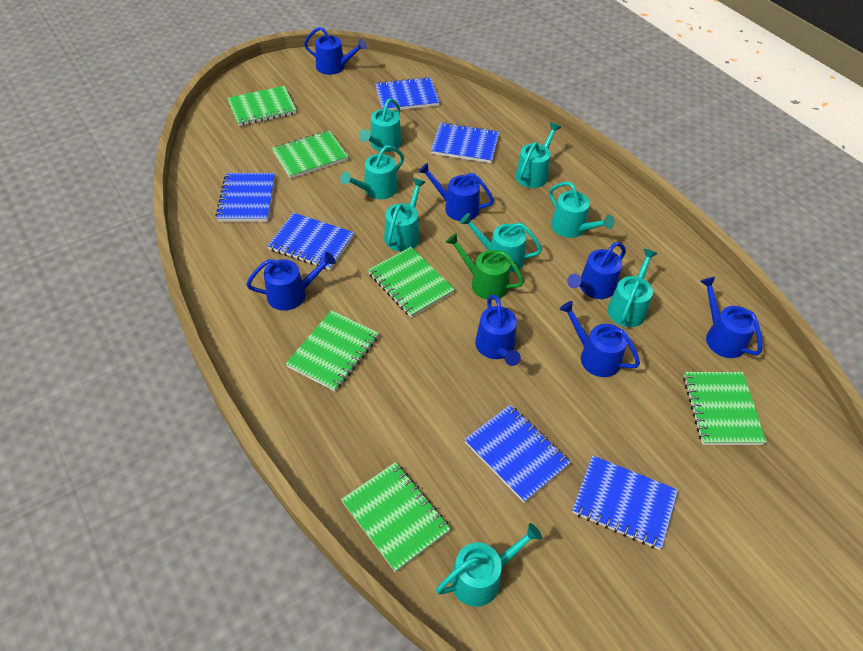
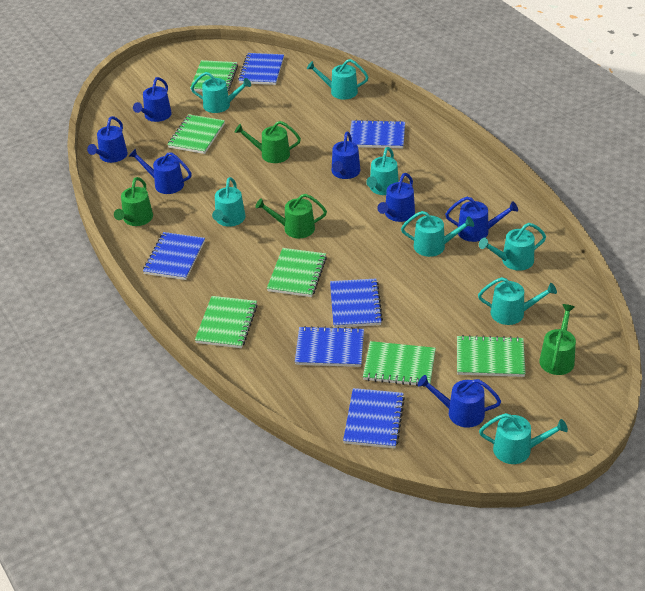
green watering can: [446,233,524,300] = 1 -> [114,177,153,226] [235,121,301,163] [255,194,327,238] [539,304,576,375] = 4

